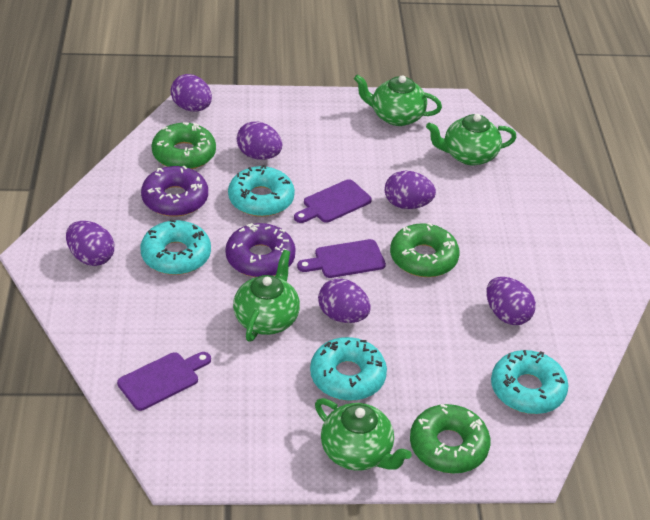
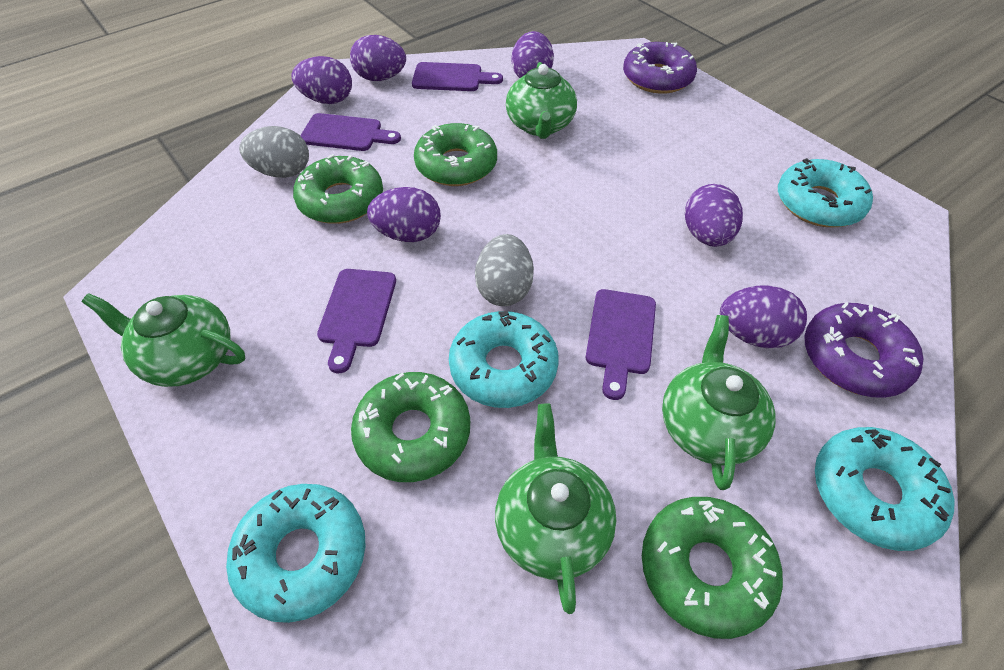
green donut: [151,122,216,169] [390,223,460,277] [410,404,490,474] = 3 -> [293,154,383,224] [351,372,470,482] [414,123,497,186] [642,497,783,639] = 4
grey egg: none = 0 -> [239,126,309,178] [475,234,534,306] = 2
purple cutting board: [117,352,211,411] [294,179,372,223] [297,239,386,278] = 3 -> [300,113,401,151] [317,269,396,373] [412,62,503,91] [586,289,656,400] = 4

